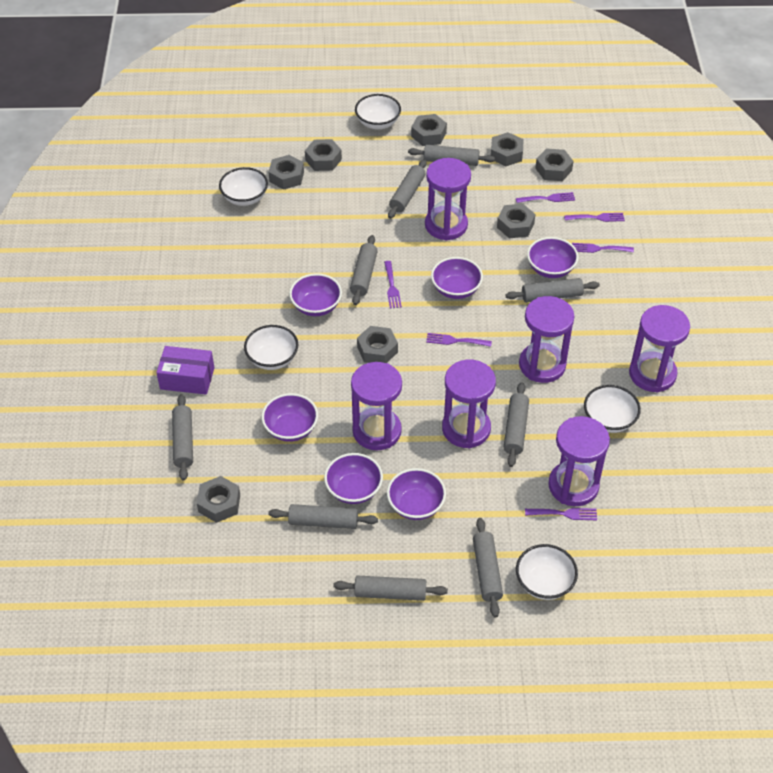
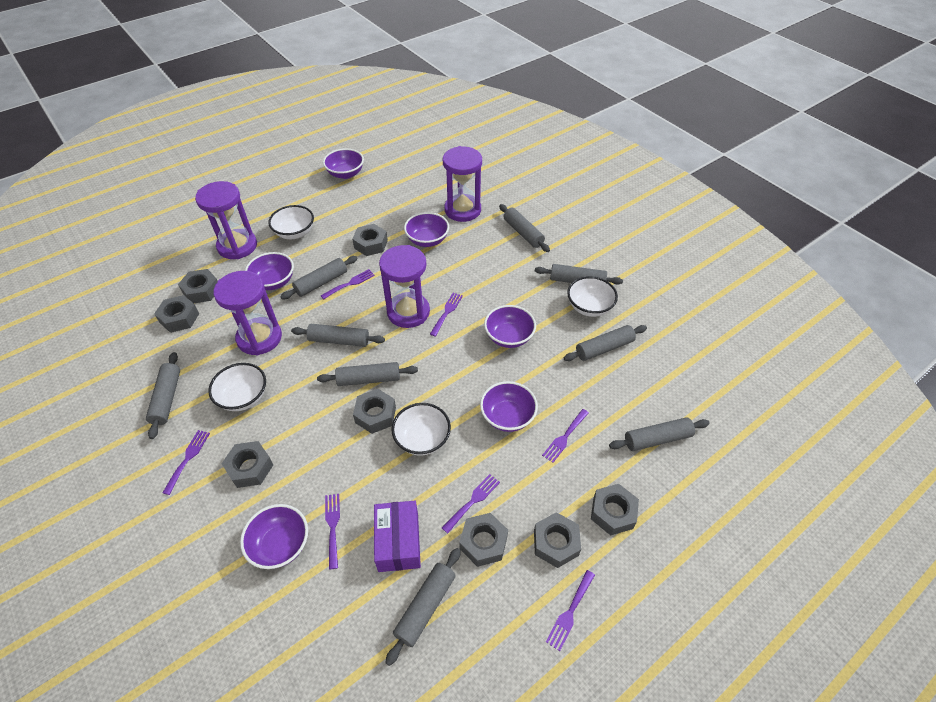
purple fork: [384,261,402,308] [426,333,492,347] [516,192,575,203] [525,508,597,520] [564,213,625,222] [572,243,634,253] = 6 -> [162,430,210,495] [321,269,375,299] [325,494,340,569] [430,293,463,337] [442,474,500,533] [542,409,589,463] [546,570,595,651] = 7
purple hourglass: [351,362,402,450] [425,158,471,241] [442,360,496,448] [519,296,575,383] [548,416,610,506] [629,305,690,392] = 6 -> [195,181,257,259] [214,271,282,355] [379,245,430,328] [443,146,482,222] = 4
white bowl: [219,167,268,206] [244,325,298,370] [355,94,401,129] [516,544,578,600] [584,385,641,433] = 5 -> [208,363,266,411] [268,205,314,239] [392,403,451,456] [567,276,618,317] = 4

